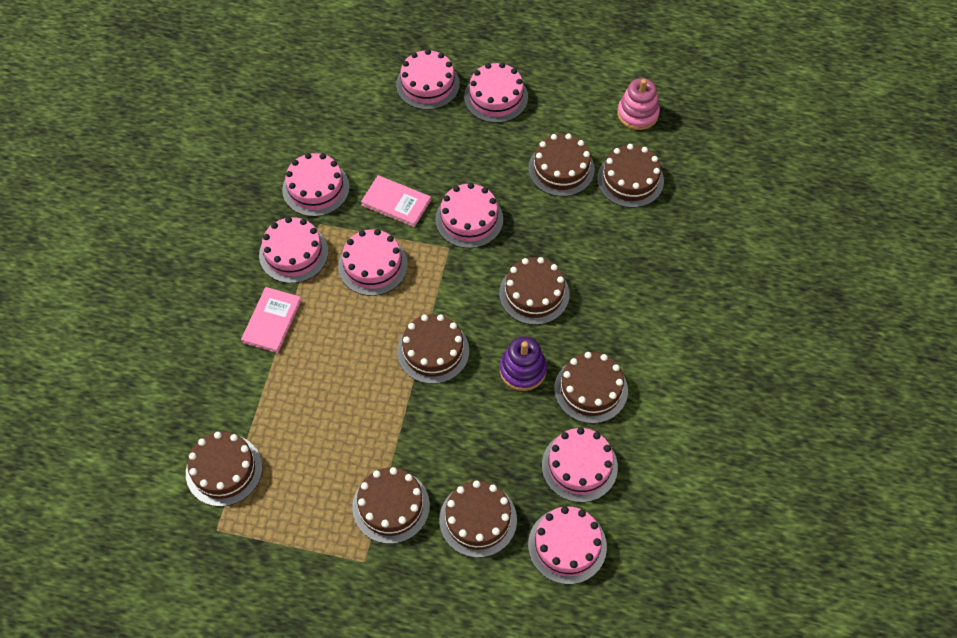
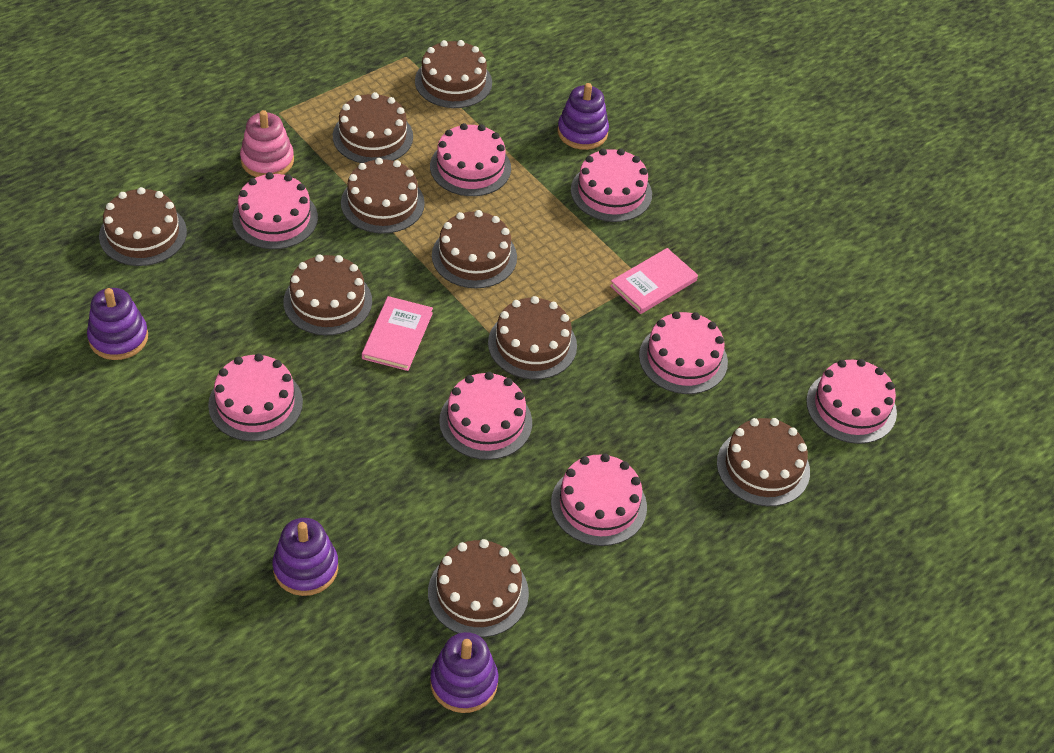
brown cake: [186,432,262,507] [352,467,430,544] [397,314,469,384] [439,480,517,558] [499,257,570,325] [528,134,595,196] [554,352,628,424] [597,144,664,208] = 8 -> [99,187,187,266] [284,254,372,335] [333,92,413,163] [341,158,425,234] [415,40,492,108] [428,539,529,638] [432,210,517,288] [488,296,577,380] [717,418,810,506] = 9
purple stacking toy: [500,336,547,391] = 1 -> [87,288,148,360] [273,518,338,596] [430,632,498,713] [557,83,609,150] = 4

